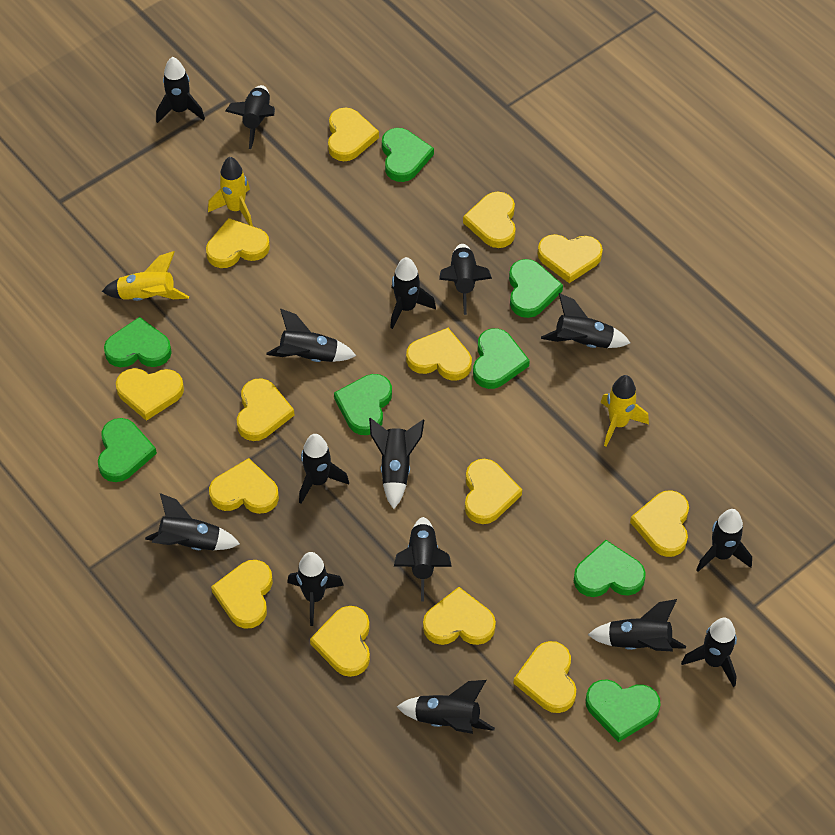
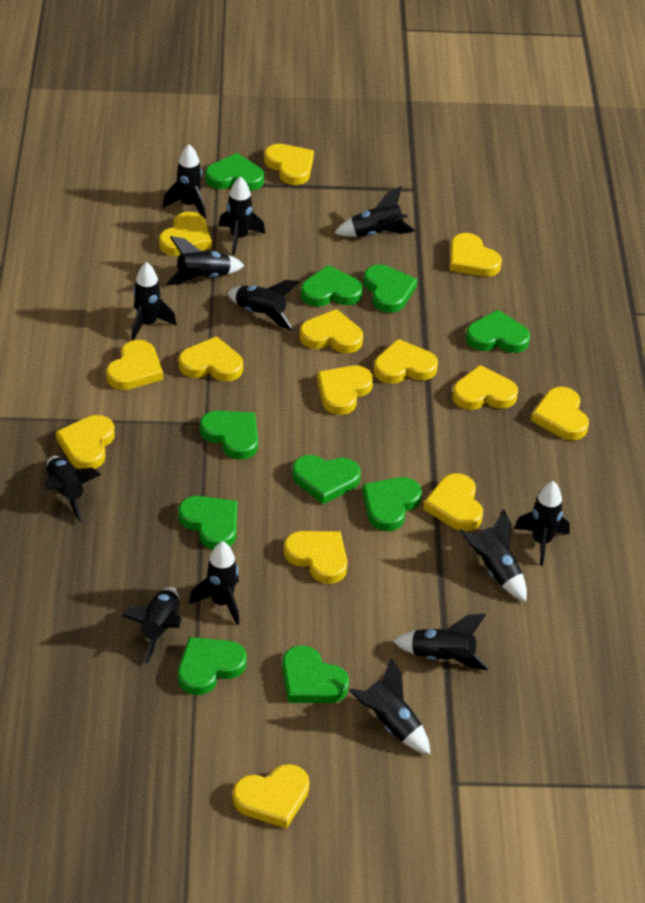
black rocket: [145,493,240,550] [156,57,205,123] [225,85,275,149] [266,309,356,362] [287,552,344,626] [299,434,349,504] [369,418,424,509] [390,257,436,329] [394,517,452,601] [397,680,495,734] [439,244,492,315] [541,293,630,348] [588,599,686,651] [681,618,737,687] [696,509,752,572] = 15 -> [44,456,101,523] [122,587,182,664] [131,262,176,340] [162,144,206,219] [166,236,245,285] [189,541,239,625] [219,176,265,255] [227,280,299,331] [335,186,415,237] [349,658,430,754] [393,614,489,670] [459,509,527,602] [514,481,570,566] = 13
green heart: [98,418,157,482] [104,317,172,367] [334,374,392,435] [382,128,434,182] [473,328,530,389] [509,259,563,318] [574,540,646,597] [586,680,661,742] = 8 -> [178,496,237,550] [178,637,247,695] [200,411,258,460] [205,153,264,191] [282,645,349,703] [292,455,361,504] [301,265,363,307] [362,477,422,531] [364,265,417,313] [466,310,530,353] = 10
yellow rocket: [102,251,189,301] [208,157,253,226] [600,375,649,447] = 3 -> none = 0

